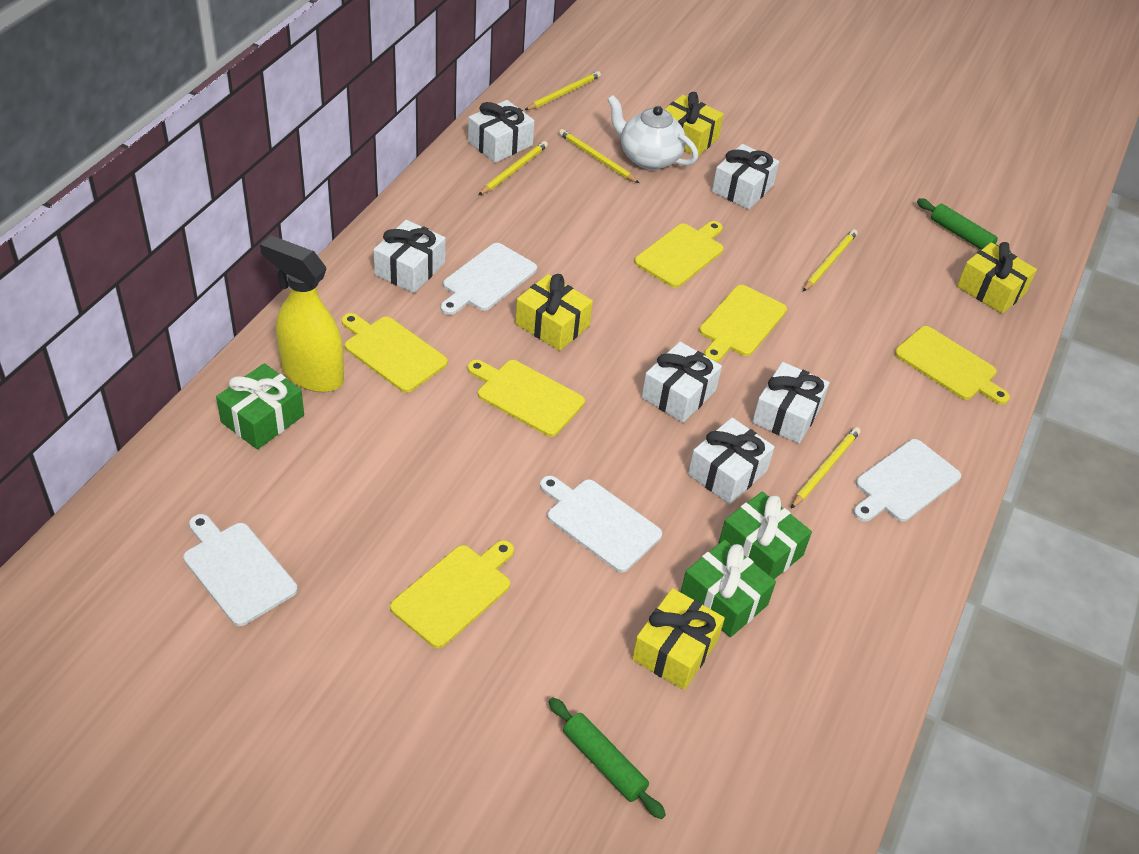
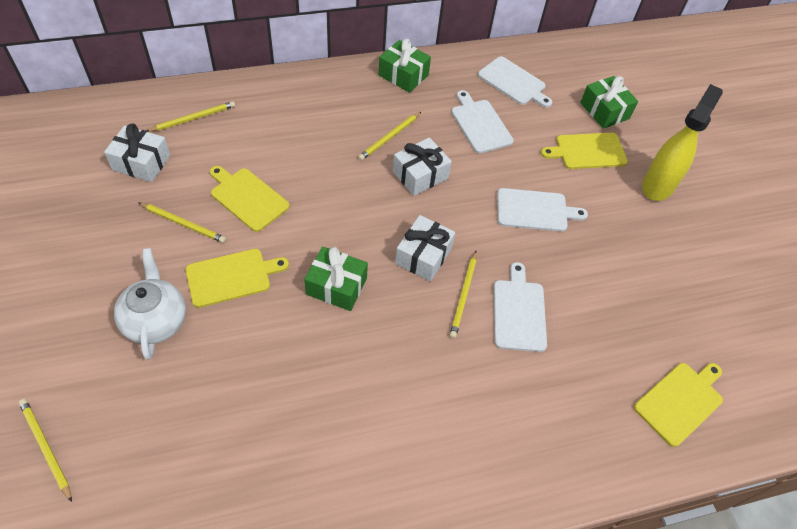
green rolling pin: [549,697,666,819] [917,198,1011,253] = 2 -> none = 0
white gift: [373,220,446,293] [468,100,535,163] [642,342,722,423] [688,418,774,504] [712,144,779,209] [752,362,830,444] = 6 -> [104,123,170,182] [393,137,452,196] [395,215,455,281] = 3
yellow cutting board: [341,313,448,393] [390,540,514,648] [467,360,585,437] [634,221,724,288] [699,285,787,362] [895,326,1010,404] = 6 -> [186,249,289,308] [210,166,290,232] [541,133,628,169] [634,363,723,447] = 4
yellow gift: [515,274,593,351] [632,588,725,690] [664,92,724,156] [957,242,1037,314] = 4 -> none = 0

